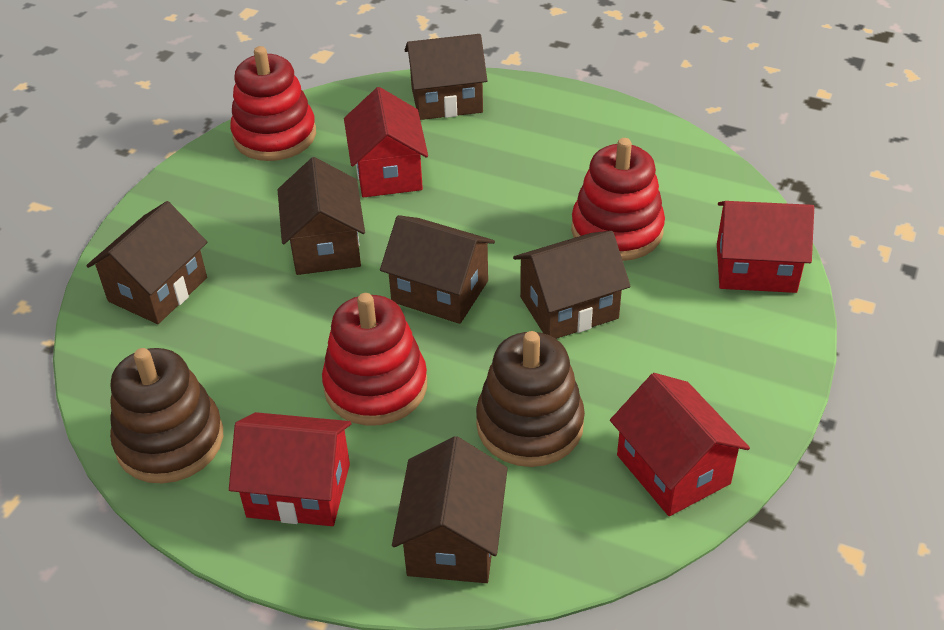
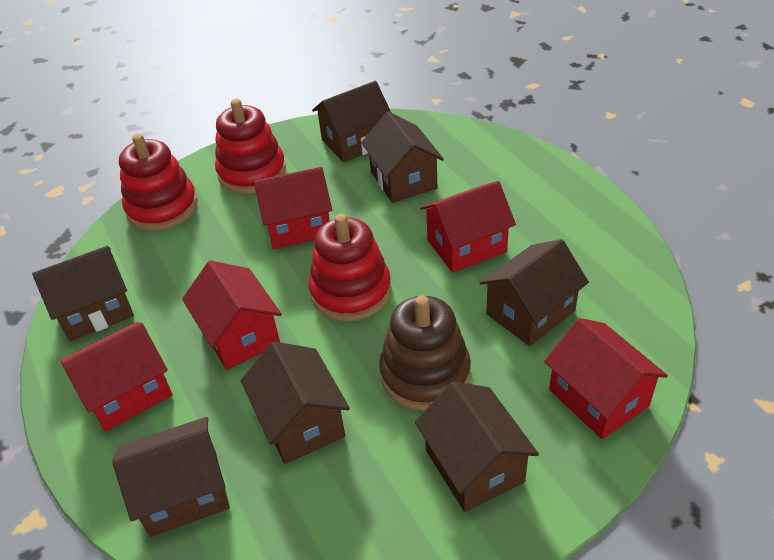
brown house: [86,201,208,324] [278,157,365,275] [380,215,495,324] [392,436,508,583] [405,34,487,120] [513,231,631,339] = 6 -> [32,246,134,341] [112,417,230,537] [241,341,350,464] [312,81,391,162] [361,111,444,203] [415,381,539,512] [479,239,589,346] = 7
brown stacking toy: [110,348,223,484] [476,331,585,467] = 2 -> [379,295,471,410] = 1
red house: [229,412,352,526] [344,87,428,198] [610,373,750,516] [717,201,814,293] = 4 -> [61,322,173,432] [182,261,282,370] [254,167,332,249] [420,181,516,273] [544,318,668,440] = 5

